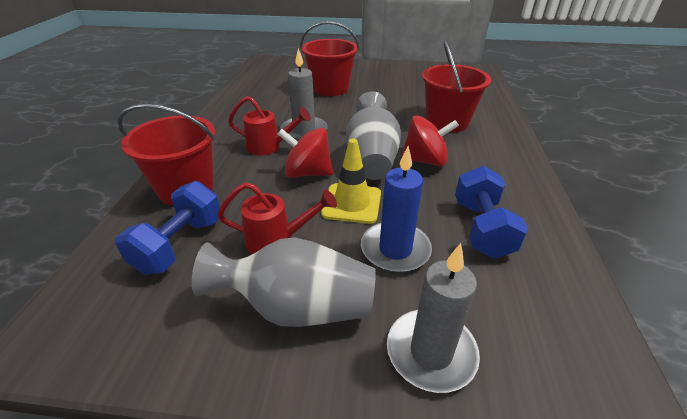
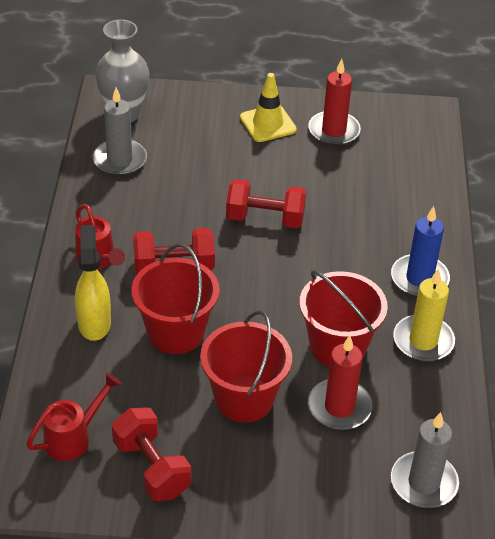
blue dumbbell: [115,181,220,275] [455,166,528,258] = 2 -> none = 0
grey vase: [192,237,376,327] [346,92,401,180] = 2 -> [95,19,149,122] = 1
red candle: none = 0 -> [308,59,361,146] [308,335,373,430] = 2
red dumbbell: none = 0 -> [112,407,191,501] [133,228,215,274] [226,179,307,228] = 3
red spinning top: [278,128,333,178] [401,116,459,167] = 2 -> none = 0
yellow candle: none = 0 -> [393,268,455,362] = 1
yellow spray bottle: none = 0 -> [75,225,111,341] = 1

